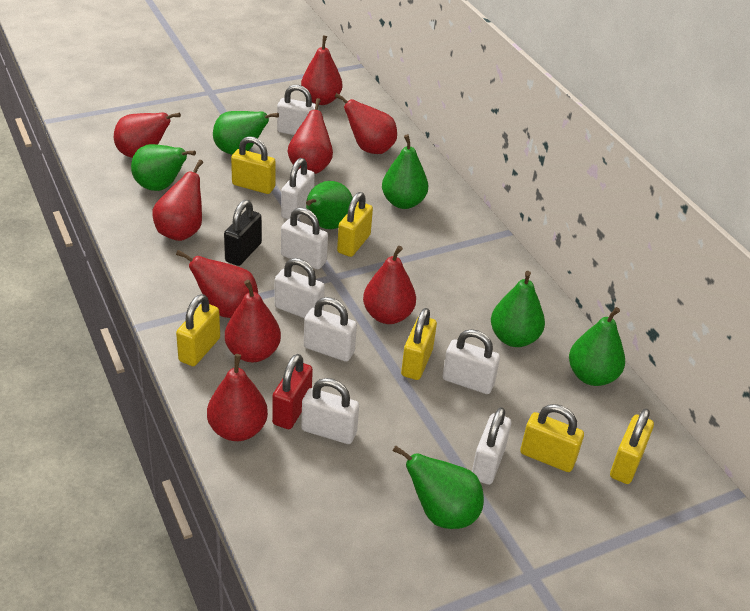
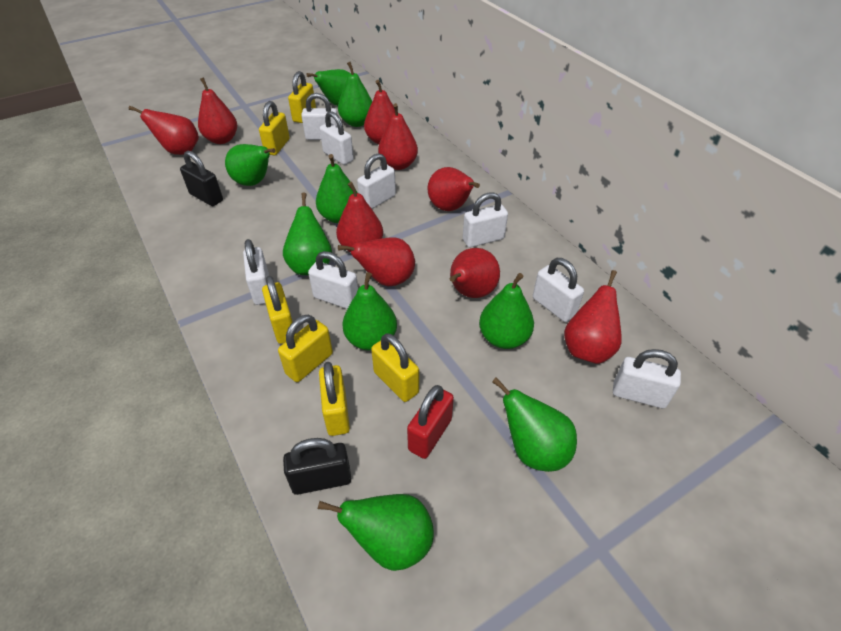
black padlock: [224,200,262,266] = 1 -> [180,151,223,206] [283,438,351,495] = 2
green pear: [131,144,196,191] [213,111,279,155] [306,181,353,229] [382,134,428,209] [393,445,484,529] [491,271,545,347] [569,307,625,386] = 7 -> [225,144,276,186] [283,193,332,275] [306,69,350,106] [316,154,358,223] [318,494,434,571] [338,62,372,127] [342,272,397,350] [479,273,534,349] [492,377,577,472] = 9

